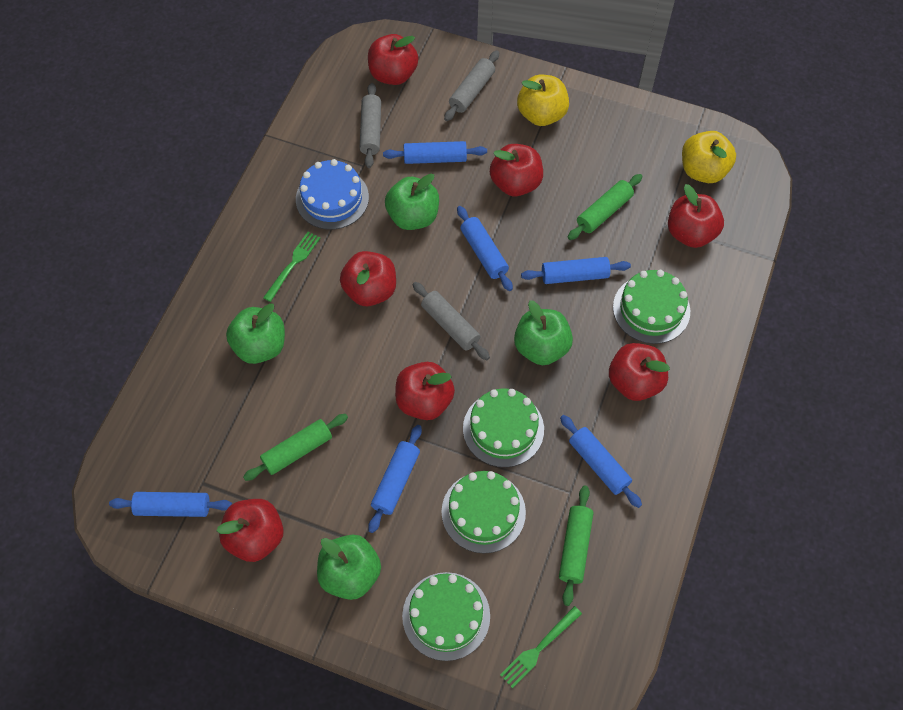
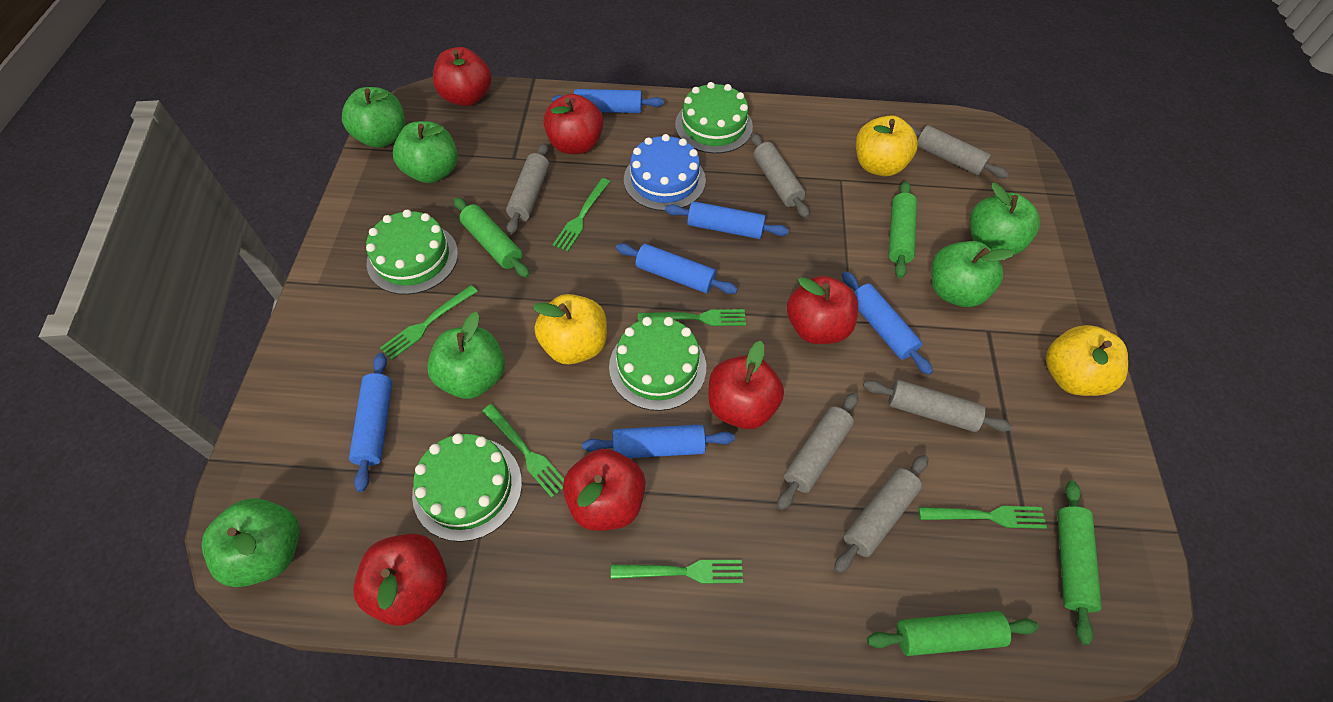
green apple: [226,303,285,364] [317,535,381,600] [385,174,439,230] [514,300,573,365] = 4 -> [201,498,299,587] [342,87,405,148] [393,121,458,183] [427,312,505,399] [931,241,1015,307] [970,183,1040,255] = 6
green fork: [263,232,321,302] [500,606,582,688] = 2 -> [380,285,478,360] [482,404,564,498] [553,178,610,251] [611,560,743,584] [638,309,746,326] [918,506,1047,529] = 6
green rolling pin: [243,414,348,481] [559,486,593,606] [568,174,642,240] = 3 -> [454,197,530,278] [867,611,1039,656] [889,181,917,279] [1057,481,1102,645] = 4
grey rolling pin: [360,83,381,168] [412,282,490,360] [444,50,499,121] = 3 -> [506,143,549,235] [751,133,809,218] [777,392,858,510] [834,455,929,574] [863,380,1012,432] [908,123,1009,178] = 6
red apple: [217,499,284,562] [340,251,396,306] [368,34,418,85] [395,362,455,420] [490,144,543,196] [609,343,670,401] [668,184,724,248] = 7 -> [353,534,447,626] [433,47,492,106] [543,94,604,154] [563,449,646,531] [708,341,784,429] [787,276,858,344] = 6
yellow apple: [517,75,569,126] [682,131,736,183] = 2 -> [532,294,607,365] [856,115,918,176] [1046,325,1128,396] = 3

